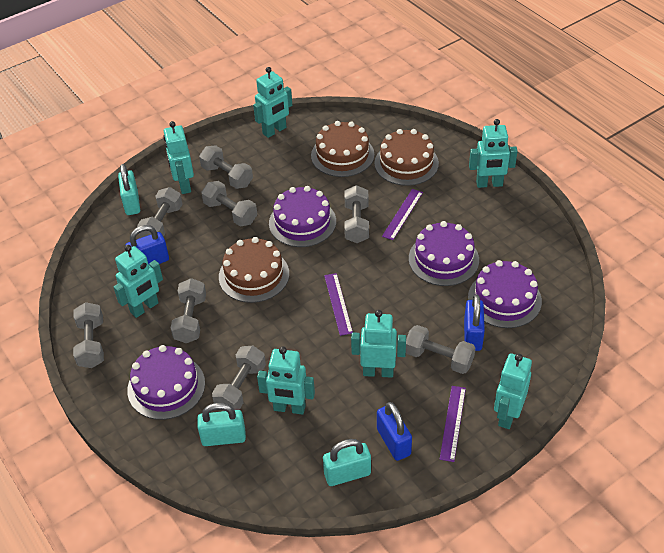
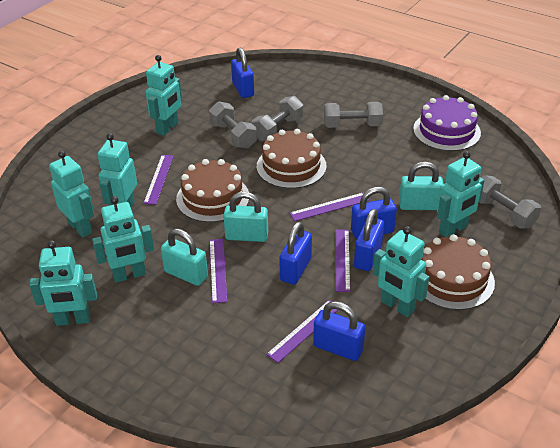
blue padlock: [125,225,169,265] [377,402,412,461] [464,295,485,351] = 3 -> [231,47,254,98] [279,221,312,285] [313,301,366,361] [351,187,397,239] [354,209,384,271] = 5
grey dumbbell: [73,302,104,368] [137,187,183,238] [171,278,206,343] [199,145,253,189] [201,181,257,227] [212,346,266,411] [344,185,369,243] [406,325,476,374] = 8 -> [209,101,257,148] [252,96,304,141] [324,102,383,128] [479,175,541,228] = 4
purple cake: [127,345,205,420] [269,186,336,247] [409,221,479,286] [468,260,542,328] = 4 -> [413,95,481,151] = 1
purple ruler: [324,273,353,336] [382,189,423,240] [440,386,466,462] = 3 -> [143,155,174,205] [209,239,227,303] [266,300,338,363] [290,193,369,221] [335,229,350,292] = 5

